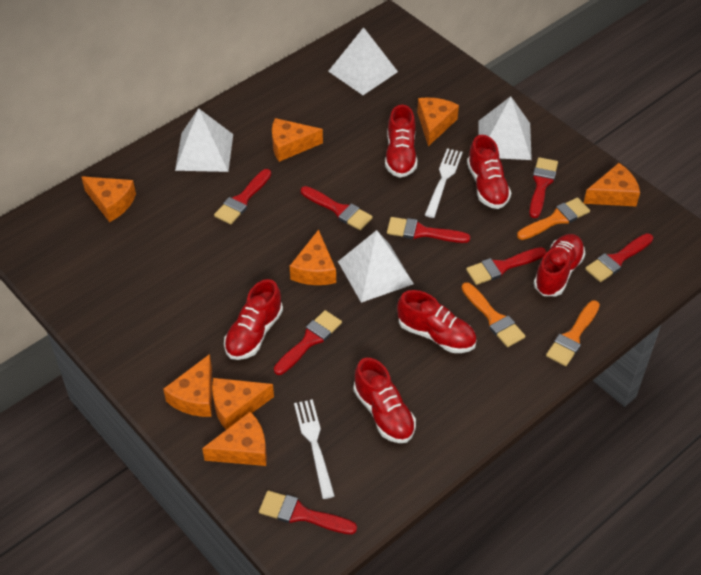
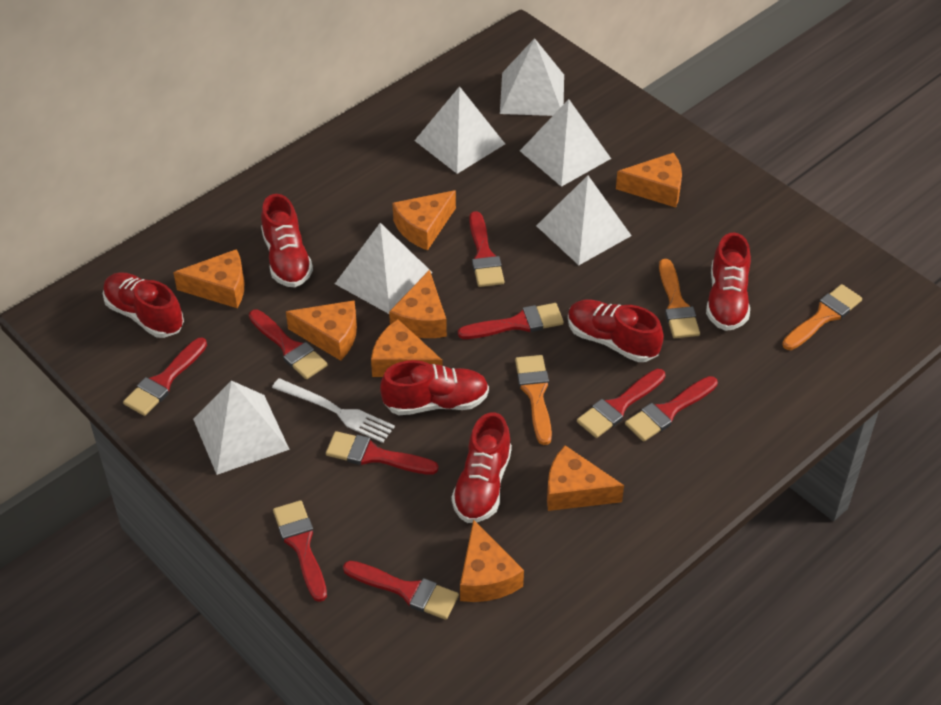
red brush: [214,169,271,225] [259,491,357,534] [274,310,342,375] [301,186,373,230] [387,217,470,243] [466,247,546,285] [529,157,558,218] [585,233,653,282] = 8 -> [123,338,207,416] [249,309,328,379] [273,500,327,602] [326,431,439,475] [343,561,459,620] [458,303,564,339] [469,211,504,287] [577,369,665,438] [625,376,718,442] = 9
white fork: [294,399,335,499] [425,148,463,218] = 2 -> [272,378,395,443] = 1
white pyramid: [175,108,233,172] [328,27,398,95] [338,230,414,303] [478,96,532,160] = 4 -> [193,380,290,475] [335,223,432,314] [414,86,505,174] [500,38,564,116] [520,99,611,187] [536,175,632,265] = 6

